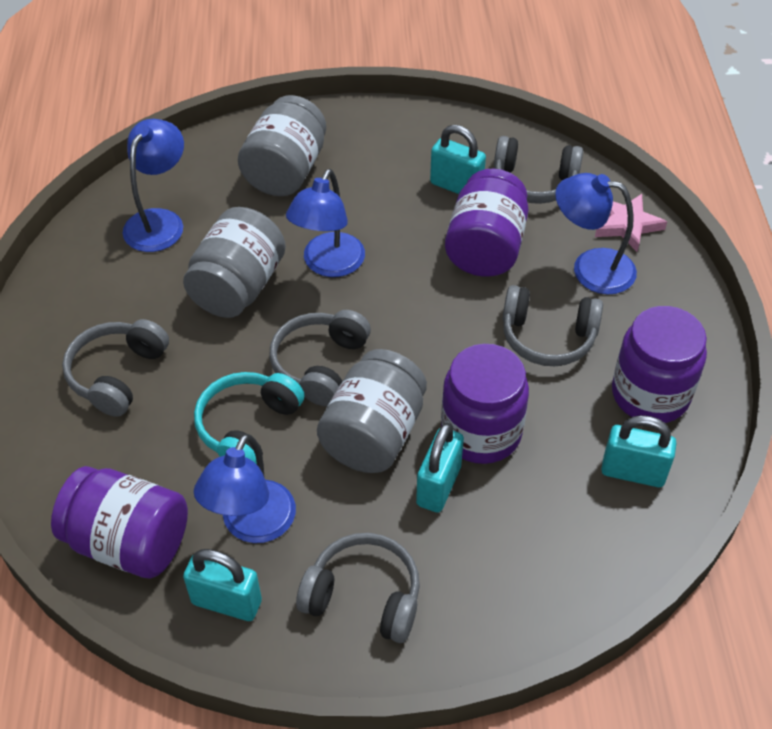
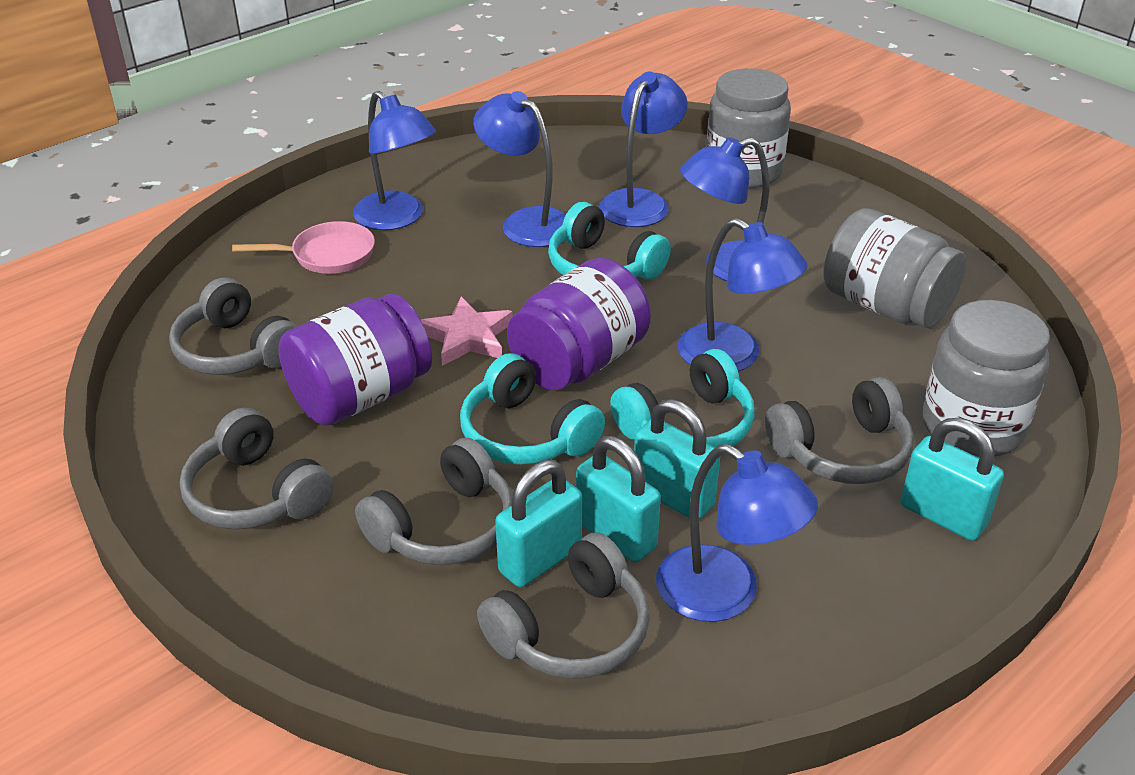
blue lamp: [123,119,184,252] [194,434,296,543] [286,169,365,277] [555,173,637,294] = 4 -> [353,91,436,230] [473,91,566,247] [599,72,688,227] [656,444,818,622] [678,218,808,371] [680,137,769,281] = 6
pink pan: none = 0 -> [232,221,375,274] = 1
purple jar: [51,466,188,579] [441,344,529,464] [445,169,528,277] [612,306,707,423] = 4 -> [278,294,432,426] [507,258,651,390] = 2
turquoise headphones: [194,372,305,464] = 1 -> [460,353,605,465] [548,202,671,280] [610,349,755,447] = 3

